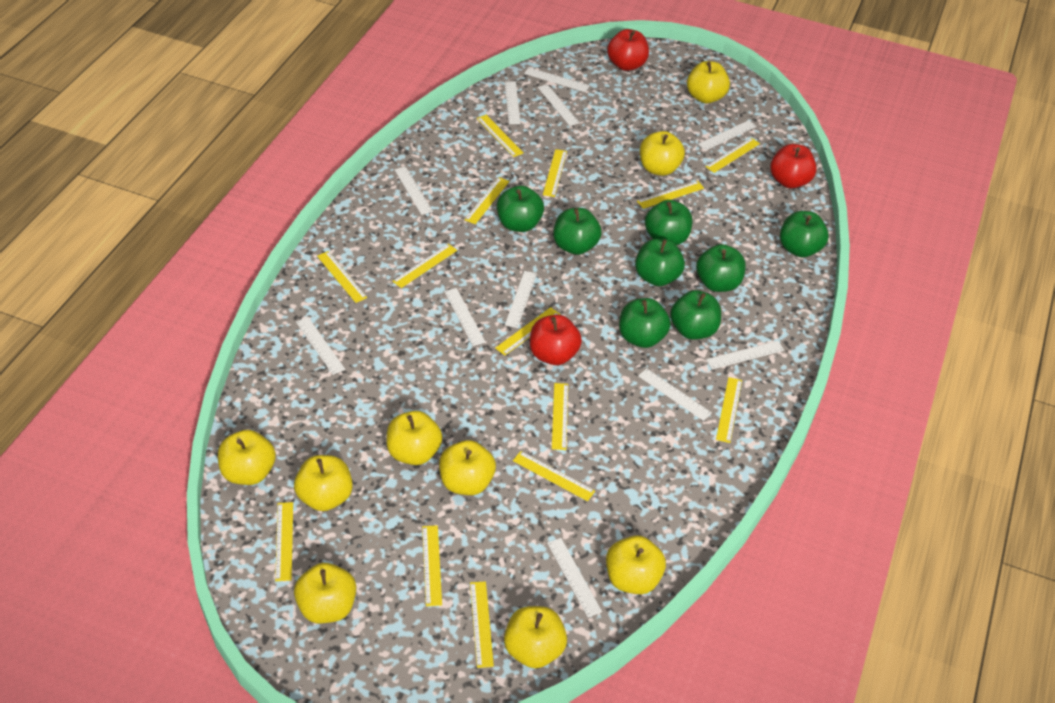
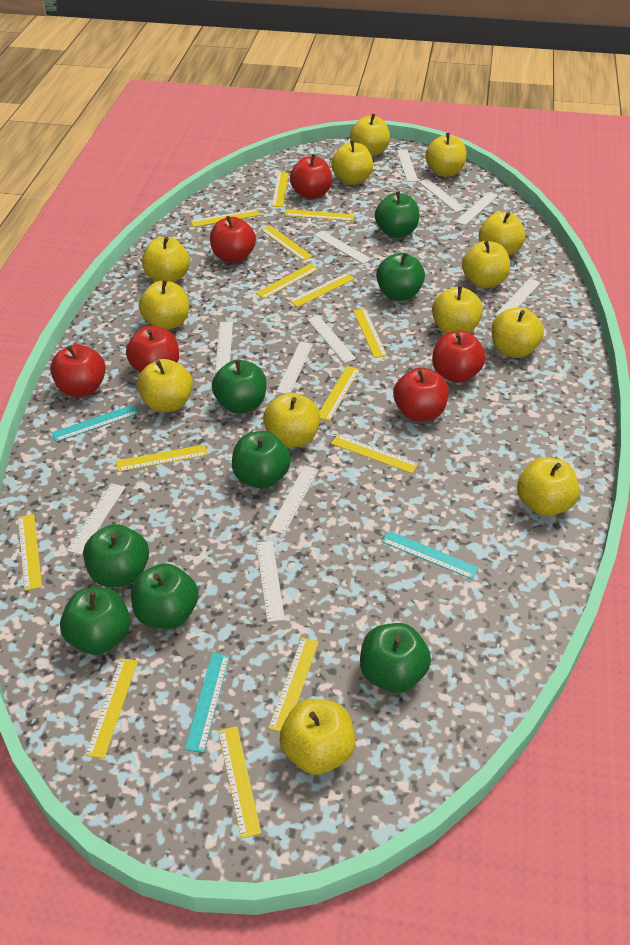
red apple: [530,315,582,365] [607,29,649,71] [770,144,817,188] = 3 -> [50,344,106,397] [126,326,179,373] [210,216,256,263] [290,154,332,199] [393,367,449,421] [432,331,486,383] = 6
turquoise ruler: none = 0 -> [52,405,139,442] [185,653,230,753] [382,531,479,579] = 3
yellow apple: [218,430,276,485] [294,455,353,511] [294,563,356,623] [386,411,442,465] [439,440,496,495] [504,606,567,668] [606,535,666,594] [640,131,685,176] [687,61,730,103] = 9 -> [137,359,193,412] [139,280,189,330] [142,237,190,282] [263,393,320,448] [280,699,355,775] [331,140,373,185] [350,114,390,156] [425,133,467,177] [432,286,483,334] [462,241,510,288] [479,212,525,256] [492,307,544,358] [517,457,580,516] = 13

